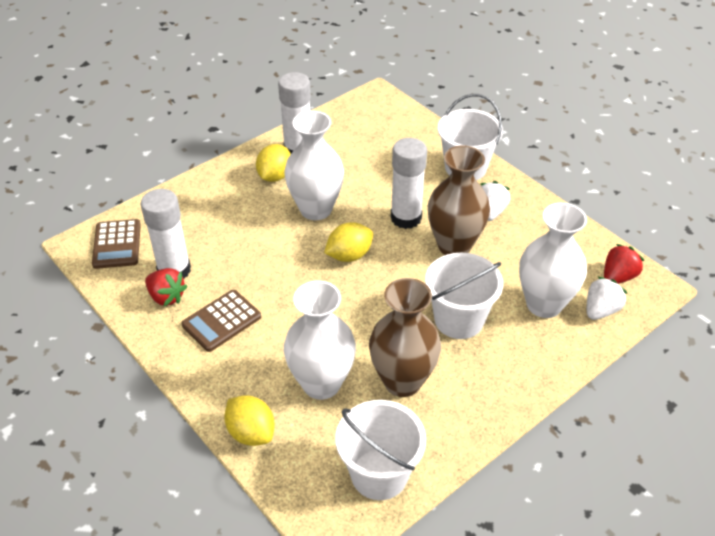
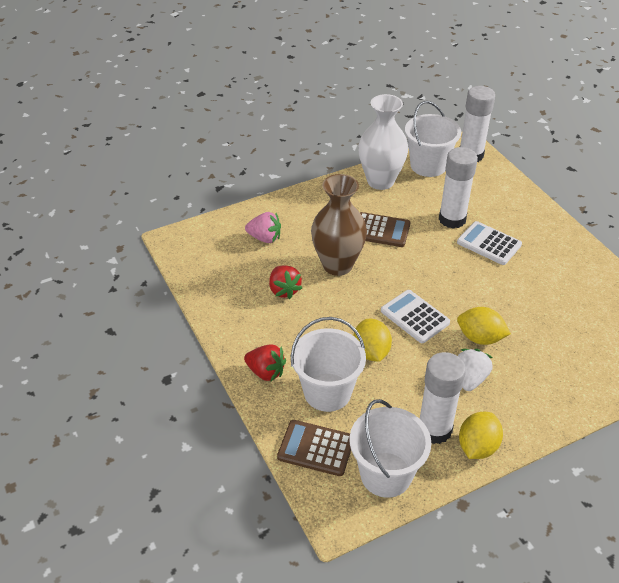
brown vase: [369,278,441,397] [428,145,490,255] = 2 -> [311,174,367,276] = 1
pink strawberry: none = 0 -> [245,212,281,243] = 1
white calculator: none = 0 -> [381,290,450,343] [457,221,522,265] = 2
white strawberry: [480,181,511,221] [587,277,627,320] = 2 -> [458,349,493,391] = 1
white vase: [284,281,356,400] [285,111,344,220] [519,203,587,318] = 3 -> [358,94,408,190] = 1

